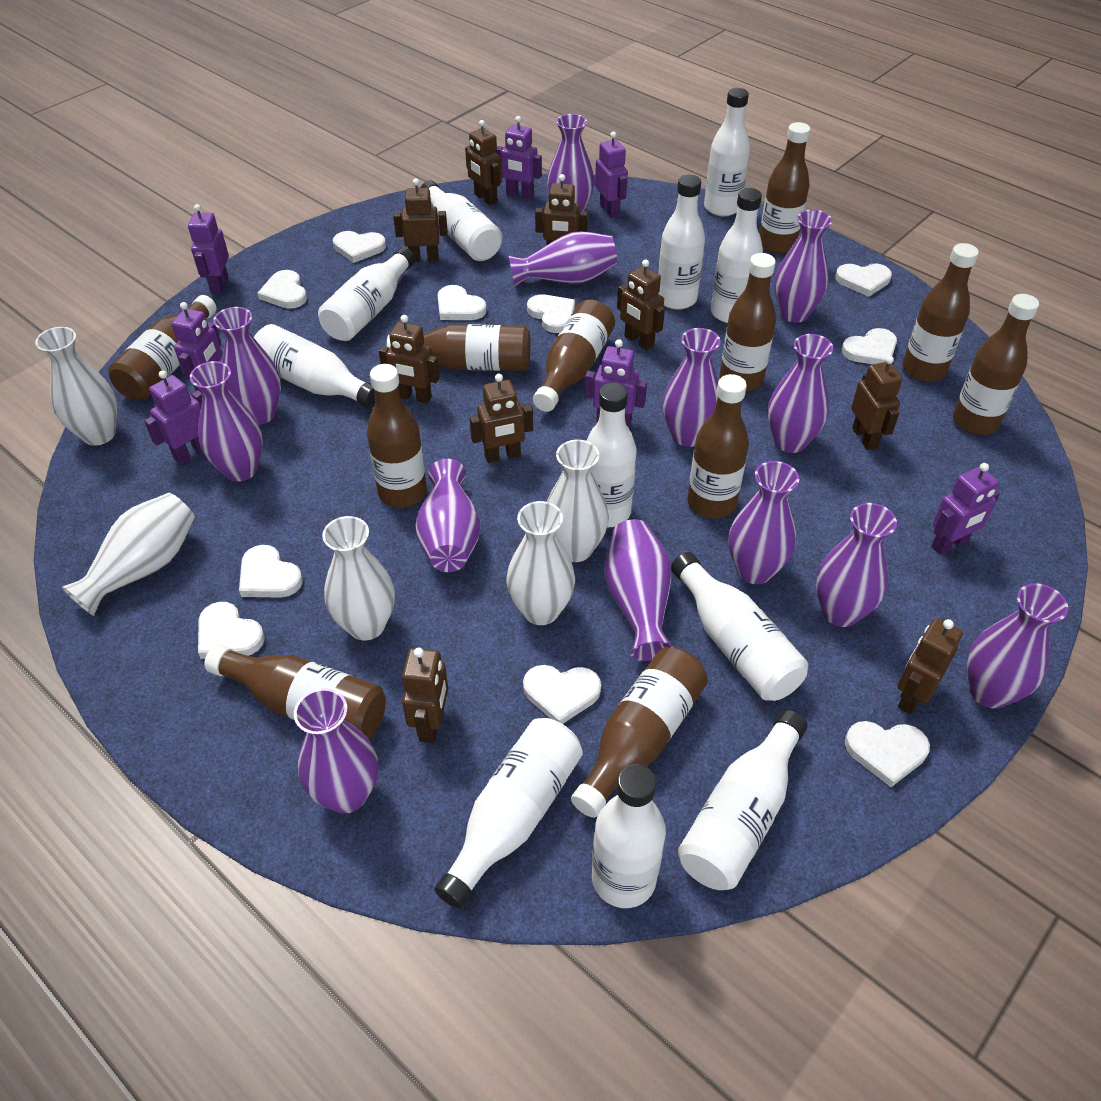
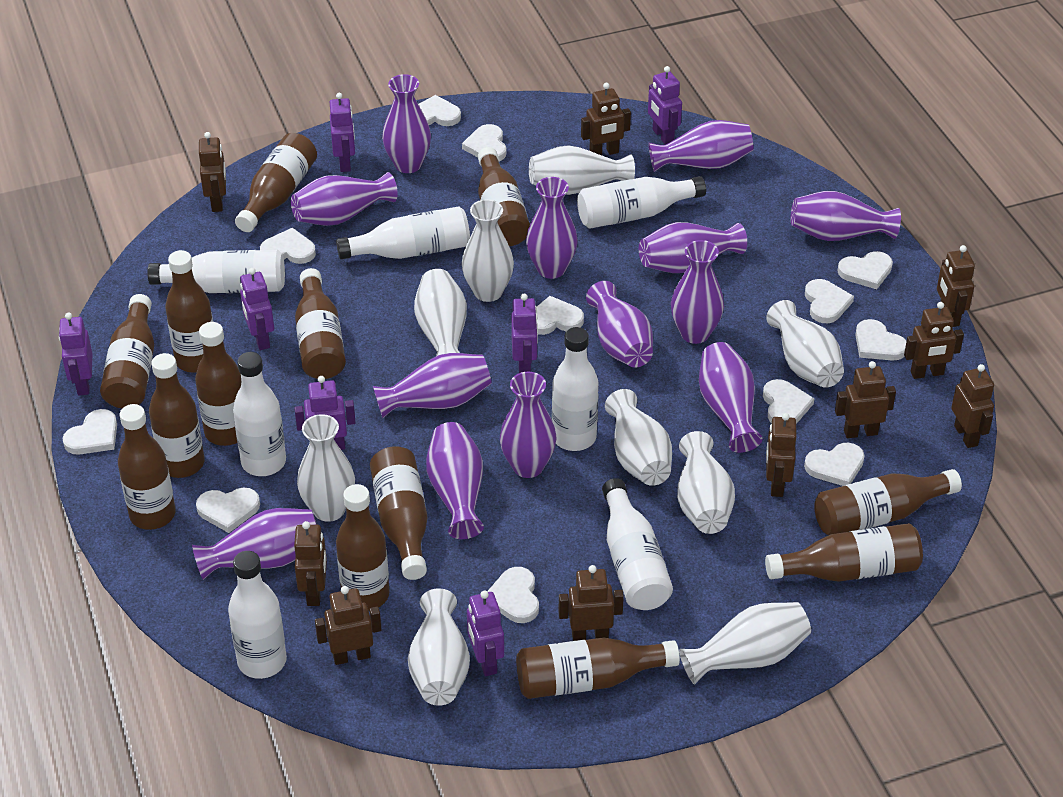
brown bottle: [108,295,217,400] [204,644,386,739] [367,364,427,508] [387,324,530,371] [533,300,615,412] [571,647,708,818] [687,374,749,519] [720,253,776,392] [759,122,810,254] [902,243,979,382] [953,294,1039,435] = 11 -> [100,294,154,408] [118,404,176,530] [149,353,205,478] [165,250,213,373] [195,322,241,446] [235,133,317,232] [295,268,346,379] [336,484,390,611] [370,446,427,580] [478,147,530,246] [516,638,680,699] [765,523,923,582] [814,469,962,535] = 13
brown robot: [379,315,439,404] [393,179,448,262] [402,648,448,743] [465,120,502,205] [470,374,533,463] [535,174,588,245] [617,260,665,350] [851,356,902,450] [897,618,963,714] = 9 -> [199,132,226,212] [294,521,327,606] [315,586,381,665] [559,565,624,641] [581,83,631,155] [766,413,796,497] [835,361,896,438] [904,302,964,379] [937,245,975,327] [951,364,994,448] = 10
white bottle: [254,324,375,408] [318,247,415,341] [421,181,502,261] [434,718,583,909] [586,383,637,528] [592,764,666,908] [658,175,705,310] [671,552,808,701] [678,710,807,890] [704,88,750,216] [711,188,763,323] = 11 -> [147,250,285,293] [228,551,287,679] [233,352,286,476] [336,206,470,259] [552,327,599,451] [577,176,706,229] [602,478,673,610] = 7
white heart: [198,602,265,659] [239,545,303,598] [257,270,307,309] [333,231,386,263] [437,285,487,320] [523,665,601,724] [527,294,575,333] [835,263,892,297] [842,328,897,364] [845,721,930,787] = 10 -> [62,409,117,455] [196,488,260,533] [260,228,316,264] [418,95,461,126] [462,124,506,162] [487,567,539,623] [536,296,584,335] [763,379,814,424] [804,443,865,486] [805,279,854,323] [837,251,893,289] [855,319,907,361] = 12
white vase: [35,327,117,446] [62,493,195,616] [322,516,395,641] [506,501,575,625] [547,440,609,562] = 5 -> [297,414,355,522] [408,588,470,706] [414,269,467,356] [462,199,514,302] [529,145,635,195] [605,389,672,486] [677,431,735,534] [679,602,811,685] [766,300,844,388] = 9

